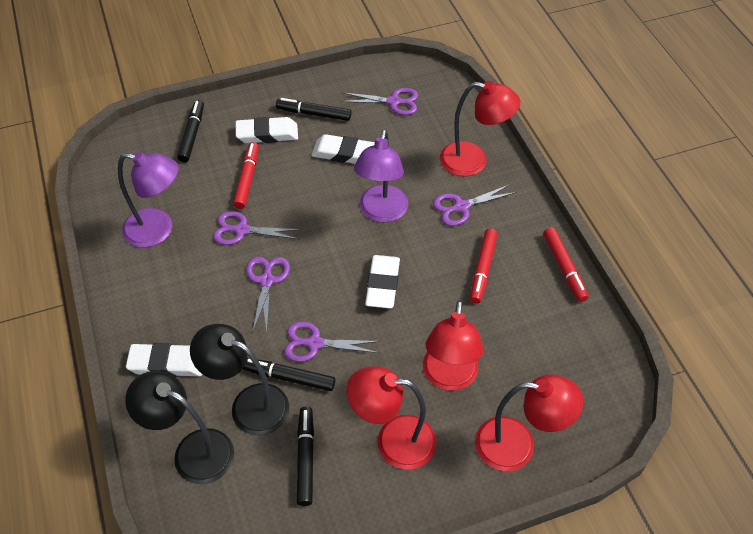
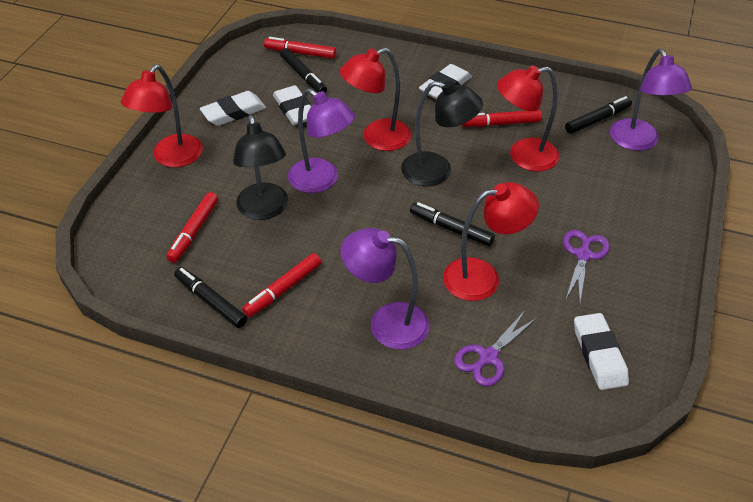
purple lamp: [118,151,179,248] [354,129,408,223] = 2 -> [288,88,355,193] [341,228,430,350] [610,49,692,151] = 3
purple scissors: [213,211,302,245] [246,257,290,332] [284,322,380,362] [341,88,418,115] [433,184,516,226] = 5 -> [454,312,537,386] [563,230,610,302] = 2
red marker: [233,142,259,209] [470,229,498,304] [543,227,589,302] = 3 -> [167,192,218,263] [242,253,321,317] [264,37,336,59] [462,110,542,127] = 4

